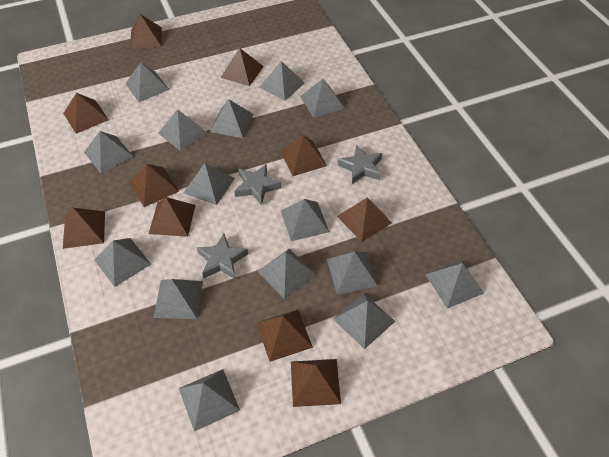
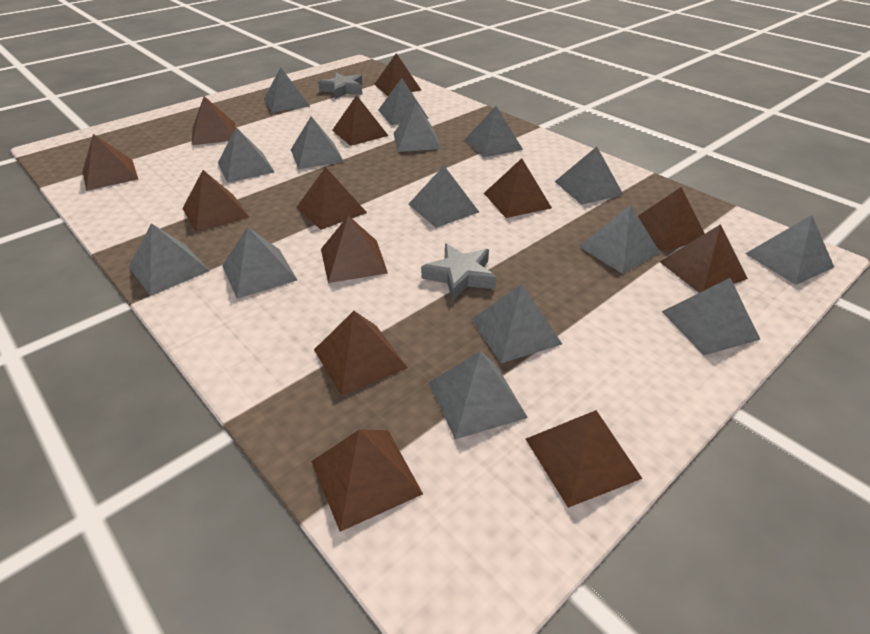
brown pyramid: [63,93,109,134] [63,208,105,249] [129,164,179,207] [130,14,162,49] [149,197,195,237] [220,48,264,86] [256,310,313,362] [280,135,327,176] [291,359,341,407] [337,197,392,242] = 10 -> [83,134,138,191] [182,170,249,233] [192,96,236,145] [297,167,367,230] [311,429,423,532] [314,311,408,396] [321,216,388,283] [332,95,388,146] [374,53,421,96] [484,158,552,218] [526,410,643,508] [638,187,705,251] [659,224,748,293] = 13
grey star: [196,234,248,279] [234,164,281,205] [338,144,382,184] = 3 -> [318,73,363,99] [421,244,497,301] = 2

